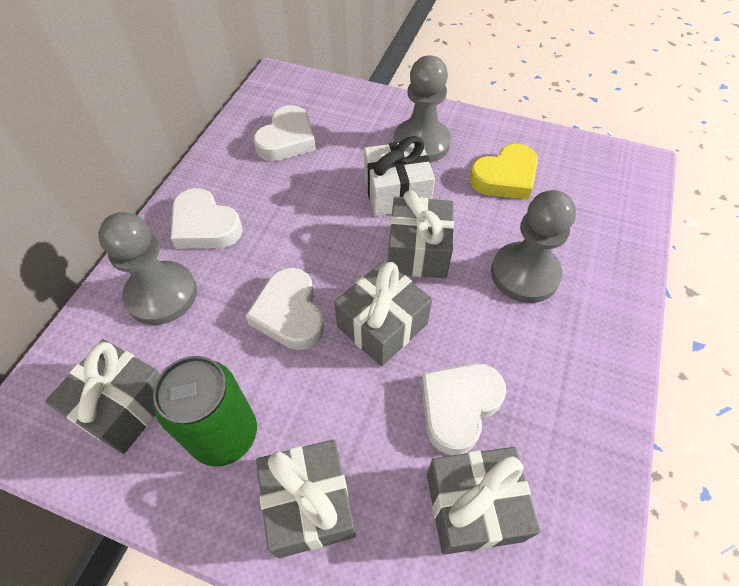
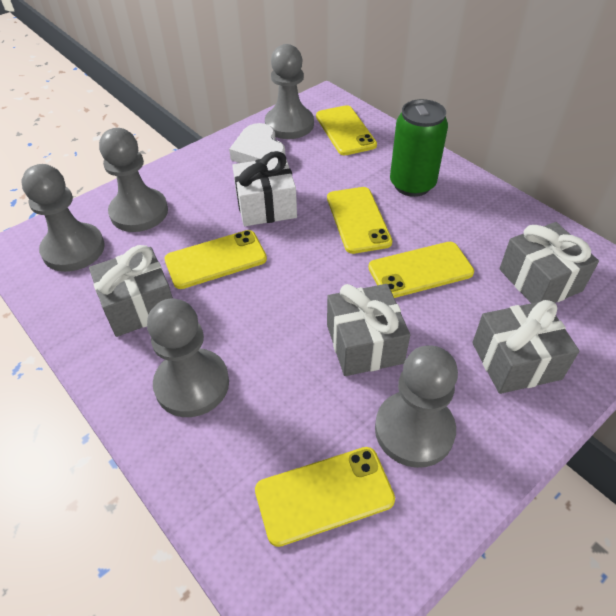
grey gift: [45,339,160,454] [256,439,356,558] [334,261,432,366] [388,190,454,278] [427,447,540,555] = 5 -> [89,245,173,337] [327,284,410,376] [472,300,579,394] [499,222,599,303] = 4
grey pawn: [98,212,197,325] [394,55,451,163] [491,190,576,303] = 3 -> [22,164,105,272] [99,128,168,232] [147,299,229,417] [265,44,314,139] [375,345,458,468] = 5
white heart: [171,188,243,249] [246,268,324,350] [254,105,316,161] [421,363,506,455] = 4 -> [229,123,286,163] = 1
yellow heart: [469,144,538,200] = 1 -> none = 0
yellow phone: none = 0 -> [165,230,267,289] [255,447,395,547] [316,105,377,155] [327,187,392,254] [368,242,474,298] = 5

